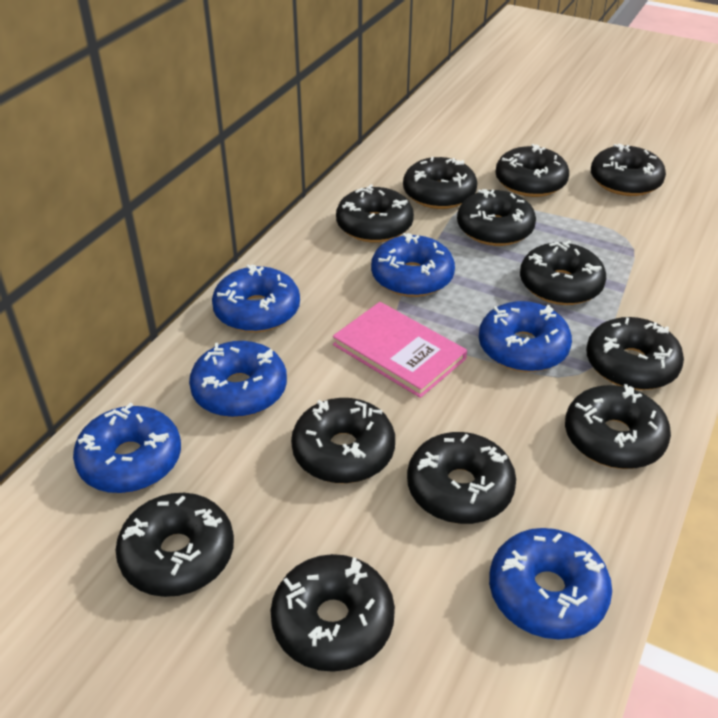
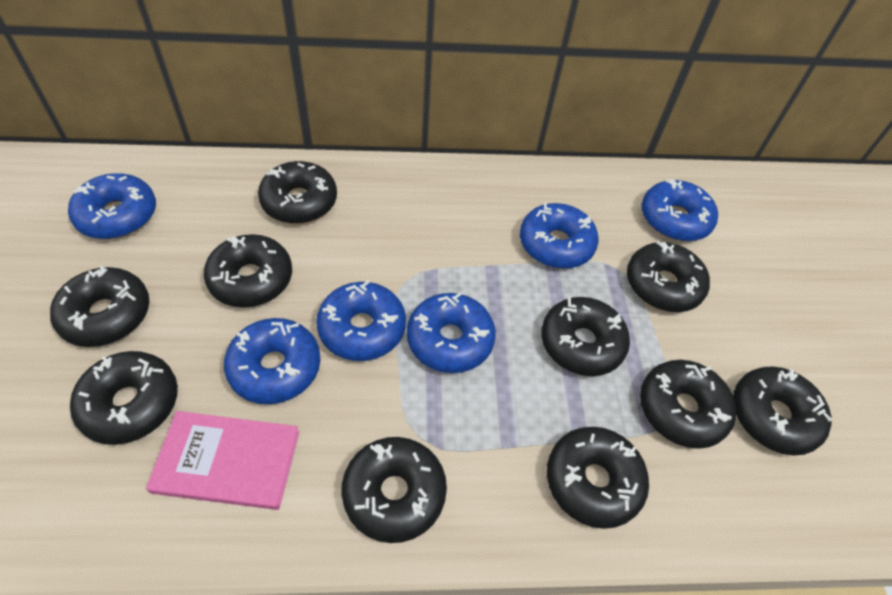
black donut: [116,493,234,597] [270,554,395,672] [291,398,395,484] [336,184,414,243] [403,157,477,209] [407,432,516,524] [457,189,536,246] [495,144,569,197] [520,240,606,305] [565,384,671,469] [586,317,684,390] [591,144,666,196] = 12 -> [50,266,150,347] [70,351,178,445] [204,234,292,307] [258,161,337,224] [342,437,447,543] [541,297,630,376] [547,427,649,529] [627,241,710,312] [640,360,736,449] [733,366,832,456] = 10

